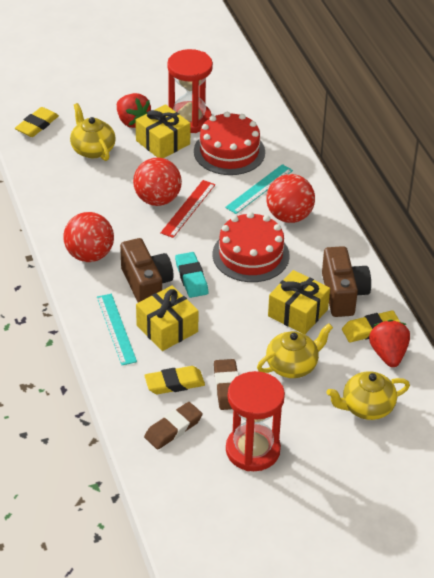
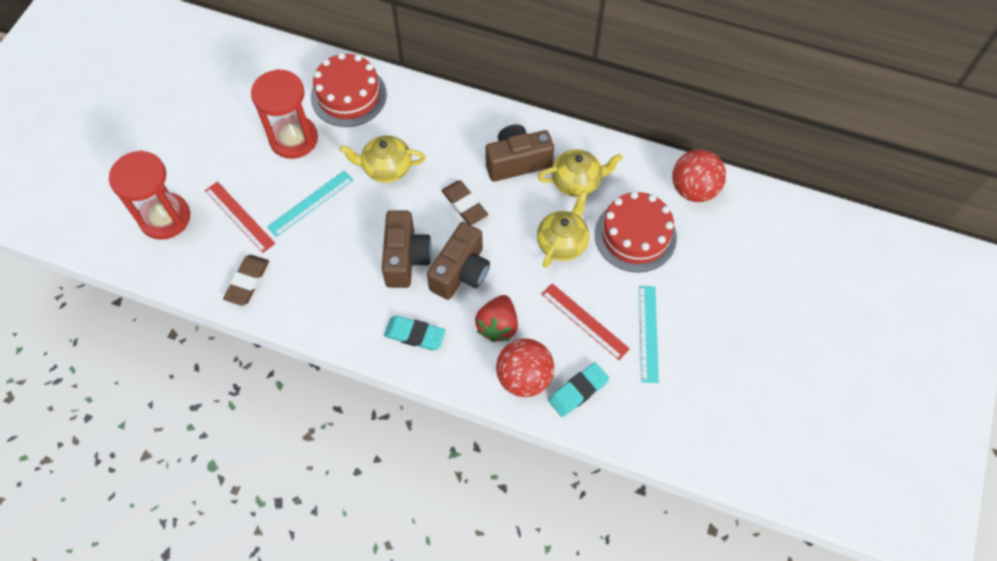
brown camera: [120,238,174,303] [322,246,371,317] = 2 -> [382,210,432,288] [427,222,490,300] [485,124,554,182] = 3
red ball: [63,212,114,262] [133,157,182,206] [266,174,315,223] = 3 -> [496,338,554,397] [672,149,726,202] = 2
red ruler: [160,180,215,238] = 1 -> [205,182,276,253] [542,283,630,360] = 2
red strawberry: [117,93,151,128] [369,320,410,367] = 2 -> [475,295,518,342] = 1
turquoise eraser: [175,252,208,298] = 1 -> [384,316,446,350] [548,362,609,417] = 2
yellow eraser: [15,107,59,137] [144,366,205,394] [342,310,400,342] = 3 -> none = 0
yellow gift: [135,104,190,158] [136,285,199,351] [268,270,330,334] = 3 -> none = 0

